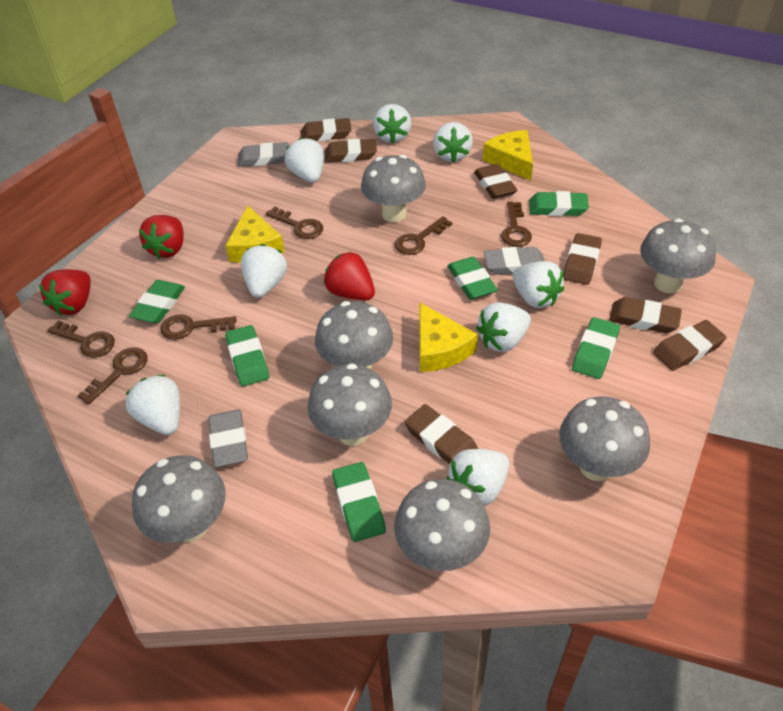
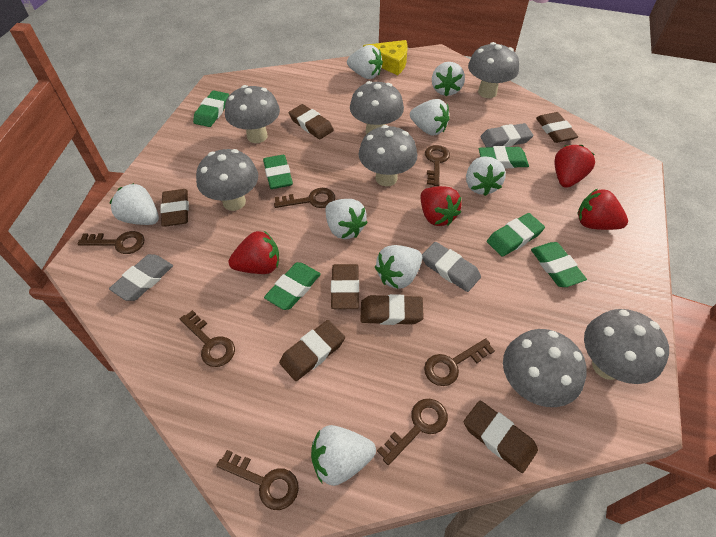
brown key: [47,321,115,357] [77,348,148,405] [160,314,236,340] [265,206,323,239] [395,216,452,255] [501,202,532,247] = 6 -> [77,231,144,254] [180,310,235,367] [216,450,299,510] [274,188,335,208] [377,399,448,465] [424,338,495,386] [425,145,450,186] = 7
red strawberry: [39,270,91,316] [139,215,183,259] [324,252,375,300] = 3 -> [228,231,279,274] [421,186,462,226] [554,145,595,188] [578,189,628,230] = 4
yellow cheese: [225,205,285,263] [419,302,478,372] [483,130,533,181] = 3 -> [363,40,408,75] = 1

